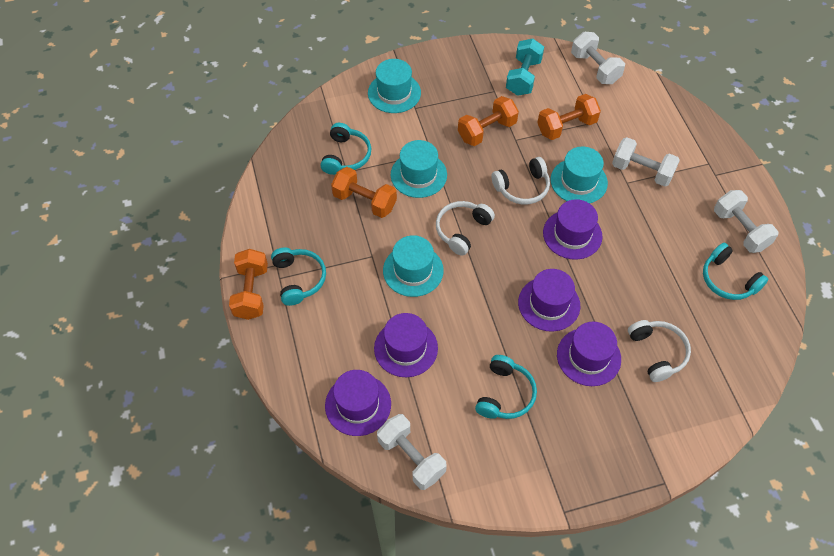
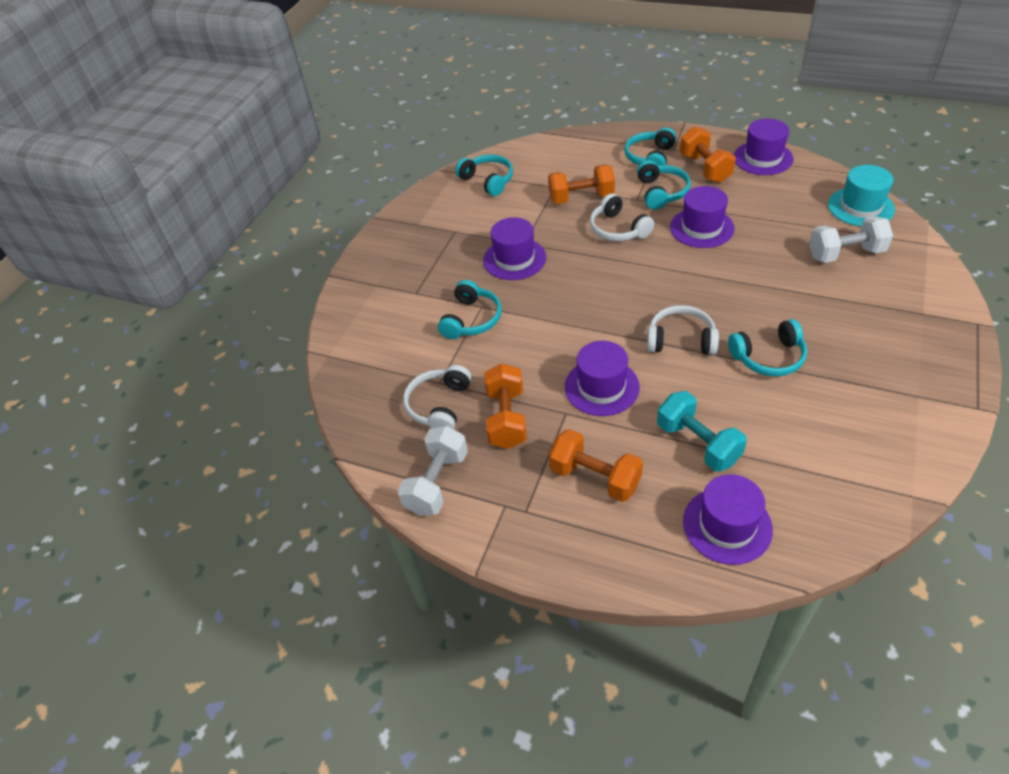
turquoise hat: [368,59,421,113] [383,235,444,297] [391,140,447,198] [551,146,608,203] = 4 -> [828,165,895,226] = 1
turquoise headphones: [271,247,326,306] [320,123,371,175] [475,355,537,419] [703,243,768,300] = 4 -> [438,280,502,339] [455,154,513,196] [624,127,676,165] [637,160,691,210] [728,319,807,376] = 5
white dumbbell: [377,414,447,490] [571,32,625,84] [612,137,680,187] [714,190,779,253] = 4 -> [397,426,468,516] [809,216,893,263] = 2

